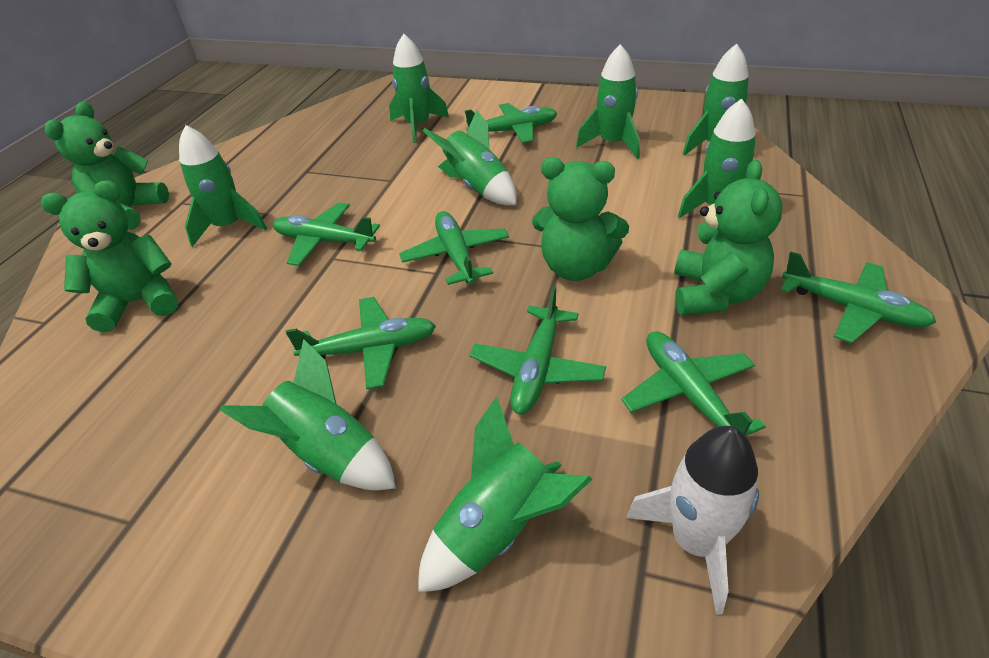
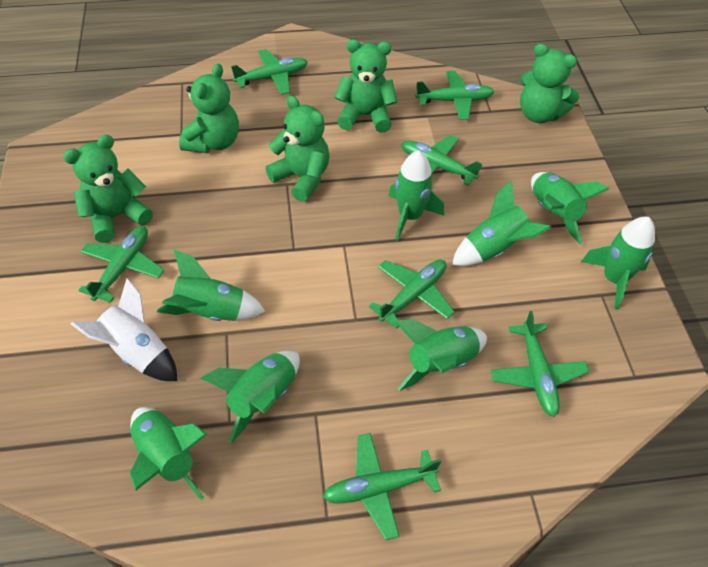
green teddy bear: [41,181,178,333] [45,102,169,230] [532,157,629,281] [674,160,782,315] = 4 -> [63,135,153,243] [179,64,239,153] [265,95,330,202] [334,39,398,133] [520,43,579,123] = 5

